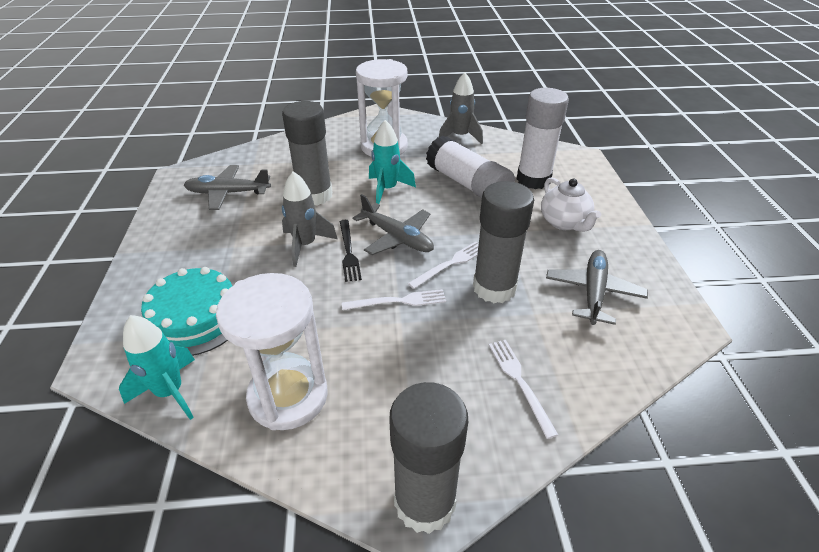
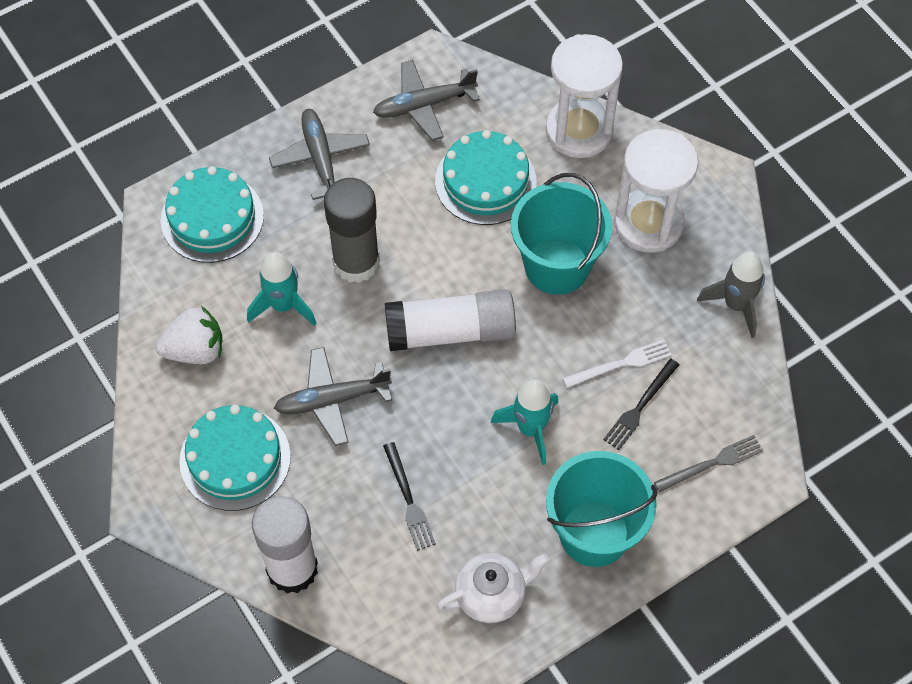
black fork: [340,220,362,282] = 1 -> [383,442,436,551] [603,359,679,450] = 2
grey fork: none = 0 -> [654,435,763,492] = 1
grey glue stick: [282,101,333,206] [389,382,468,534] [473,181,534,303] = 3 -> [324,178,380,283] = 1
grey rocket: [282,171,338,267] [439,72,483,144] = 2 -> [697,252,765,338] = 1
turquoise bucket: none = 0 -> [511,173,612,295] [546,451,658,567] = 2
turquoise cake: [141,267,232,356] = 1 -> [161,166,264,263] [179,405,291,511] [435,130,536,225] = 3
white fork: [342,289,446,310] [408,242,479,289] [489,340,558,439] = 3 -> [563,339,672,388] = 1
white strawberry: none = 0 -> [155,306,222,364] = 1

